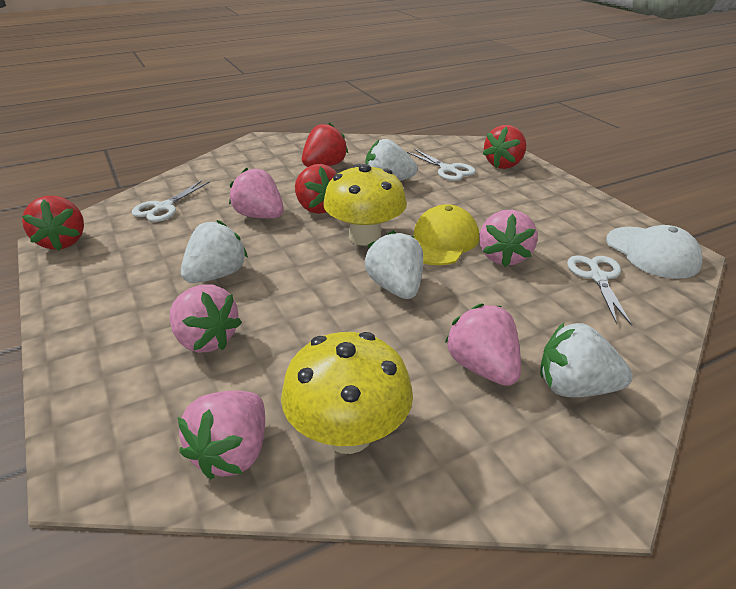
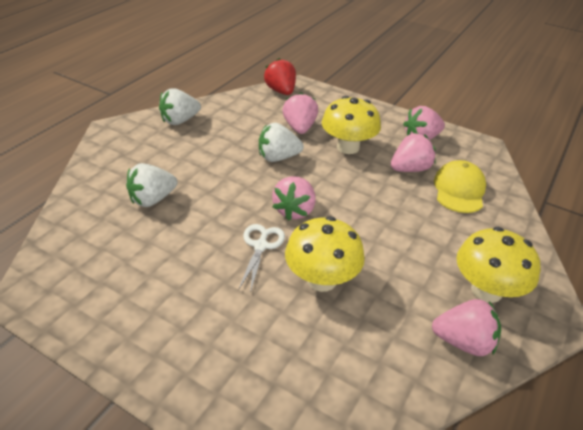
red strawberry: [22,196,84,251] [295,164,338,214] [302,123,348,167] [483,125,526,169] = 4 -> [264,58,296,95] = 1
white cap: [606,225,703,279] = 1 -> none = 0
white scissors: [132,180,210,222] [407,149,476,181] [567,255,632,326] = 3 -> [239,224,285,293] = 1
white strawberry: [181,220,248,283] [365,230,423,299] [366,139,418,181] [540,323,633,397] = 4 -> [126,163,177,207] [159,88,201,125] [259,123,304,162] = 3
yellow mushroom: [281,332,413,454] [323,164,407,246] = 2 -> [285,216,365,292] [322,96,381,154] [457,227,540,303] = 3

